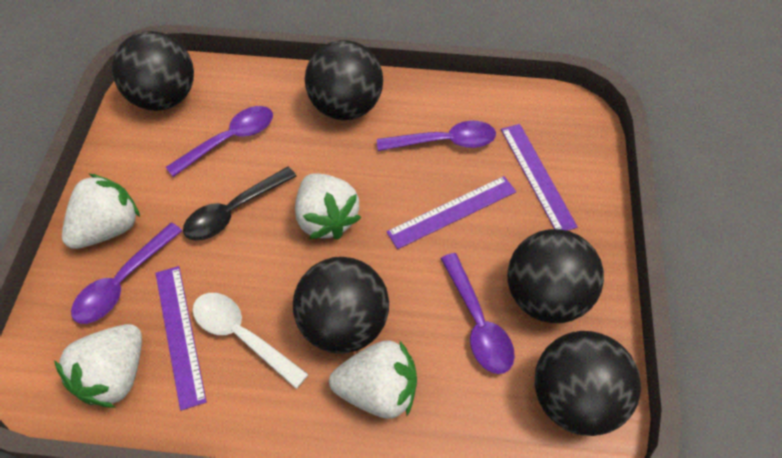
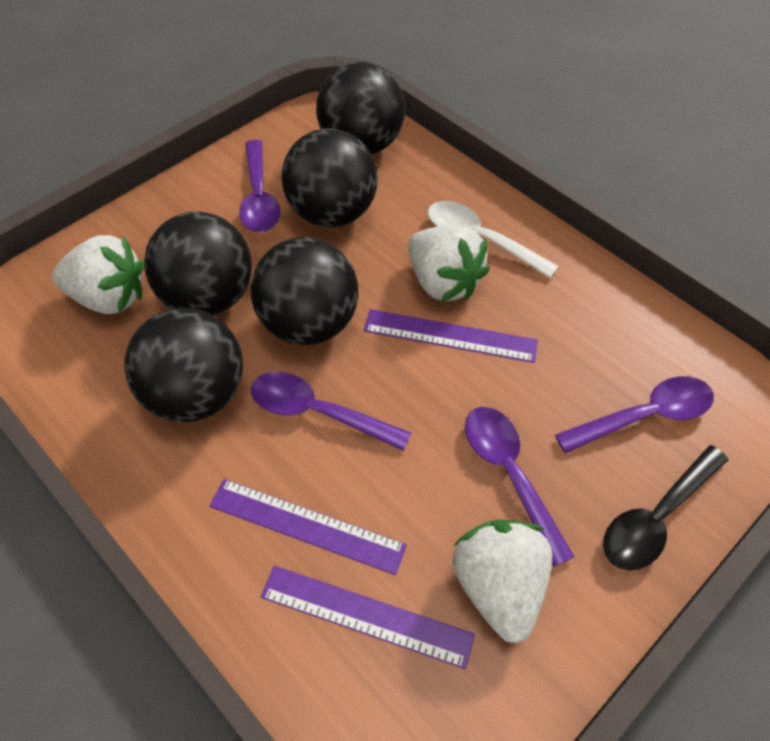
white strawberry: [54,324,142,408] [62,174,140,249] [295,173,361,240] [329,340,417,419] = 4 -> [52,235,144,314] [408,225,490,302] [452,519,553,643] = 3

